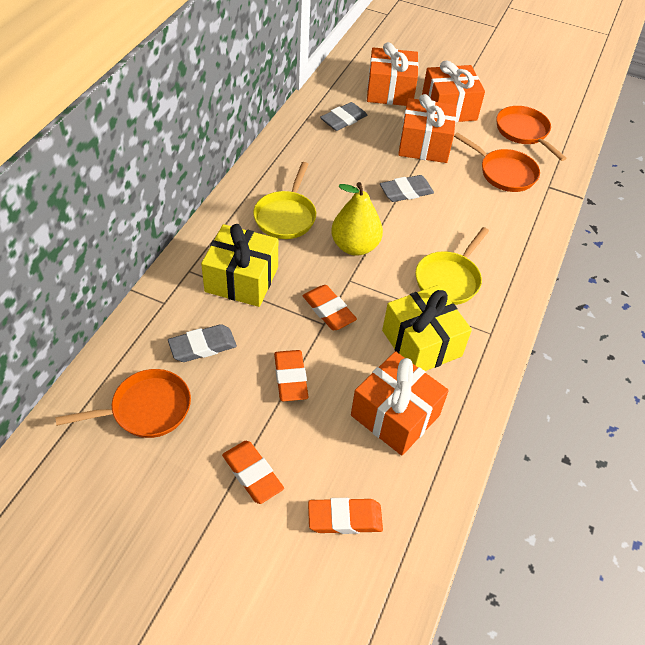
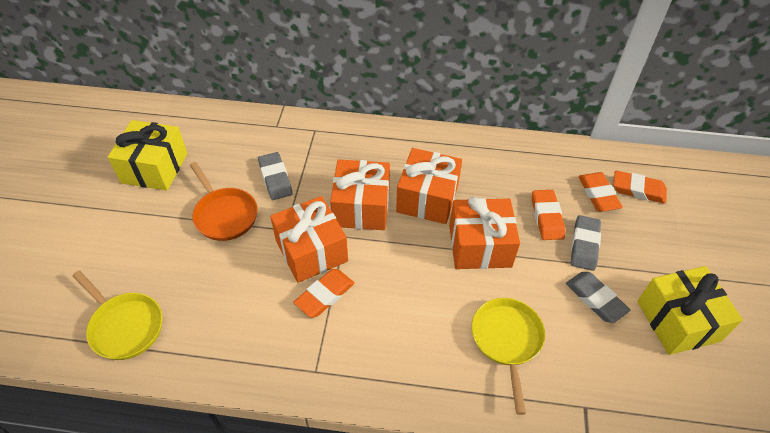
orange pan: [55,369,191,438] [454,132,540,192] [496,106,567,161] = 3 -> [190,162,258,241] = 1
yellow pear: [331,182,383,256] = 1 -> none = 0

